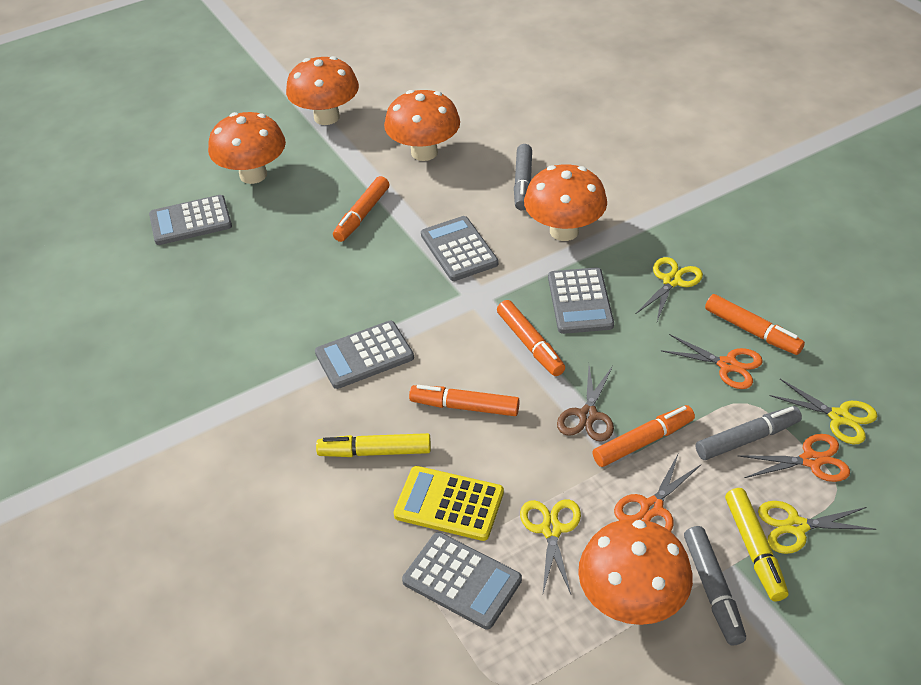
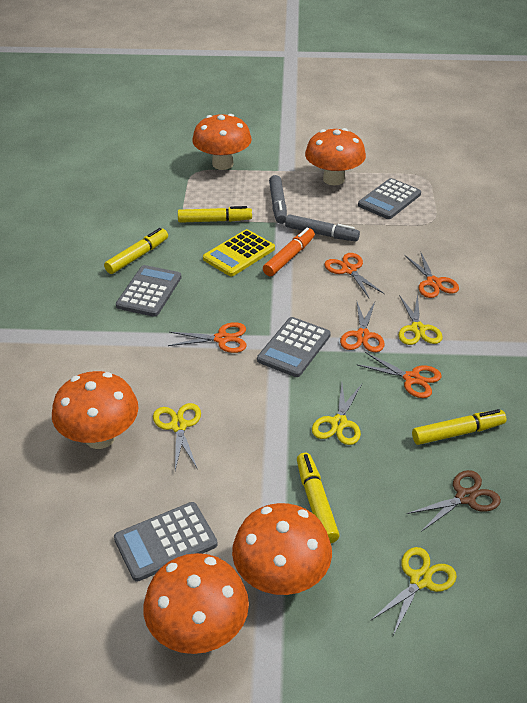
grey calculator: [149,195,232,245] [315,321,414,389] [402,532,522,630] [421,216,498,281] [548,267,614,334] = 5 -> [114,502,218,582] [116,265,182,317] [257,317,331,377] [358,178,421,219] = 4
grey marker: [514,144,532,210] [684,526,746,645] [696,406,802,460] = 3 -> [269,175,287,224] [285,214,360,241] = 2
orange marker: [333,176,390,242] [409,385,520,416] [497,300,565,376] [592,405,695,467] [705,294,805,355] = 5 -> [263,228,315,276] = 1
orange scissors: [614,455,702,532] [661,334,763,389] [738,434,850,482] = 3 -> [168,322,247,353] [324,253,385,298] [340,302,385,352] [357,352,442,398] [404,251,459,298] = 5
yellow marker: [316,433,431,457] [725,488,788,601] = 2 -> [104,228,168,274] [178,206,252,223] [297,453,340,543] [412,409,507,445] = 4

